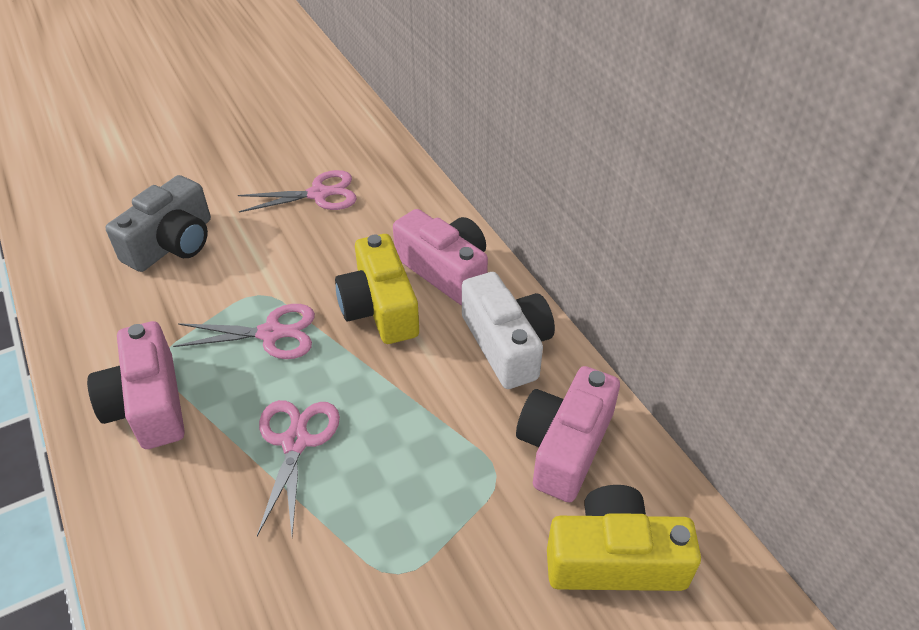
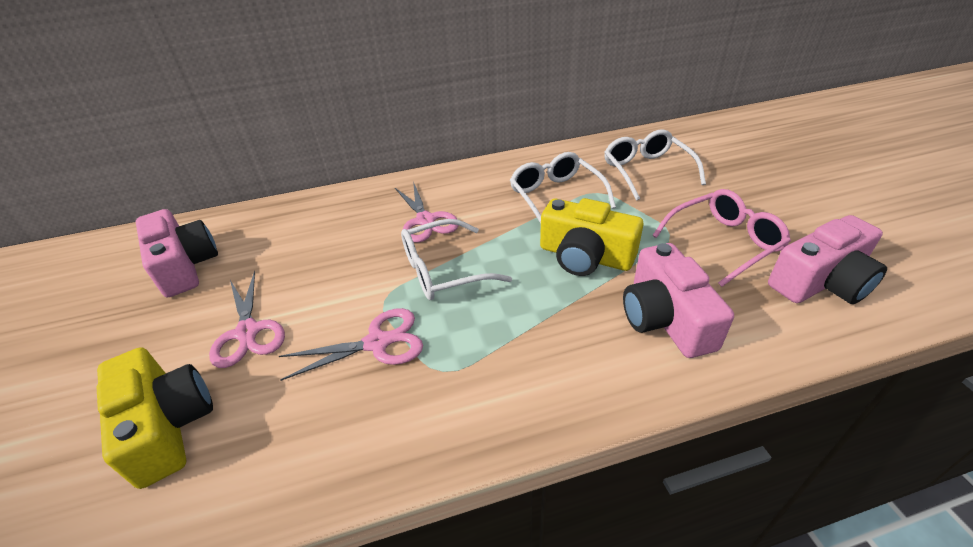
grey camera: [106,175,211,272] = 1 -> none = 0
pink glasses: none = 0 -> [652,189,791,287] = 1
white camera: [462,272,555,389] = 1 -> none = 0
white glasses: none = 0 -> [401,219,512,300] [510,152,616,223] [604,129,706,201] = 3

